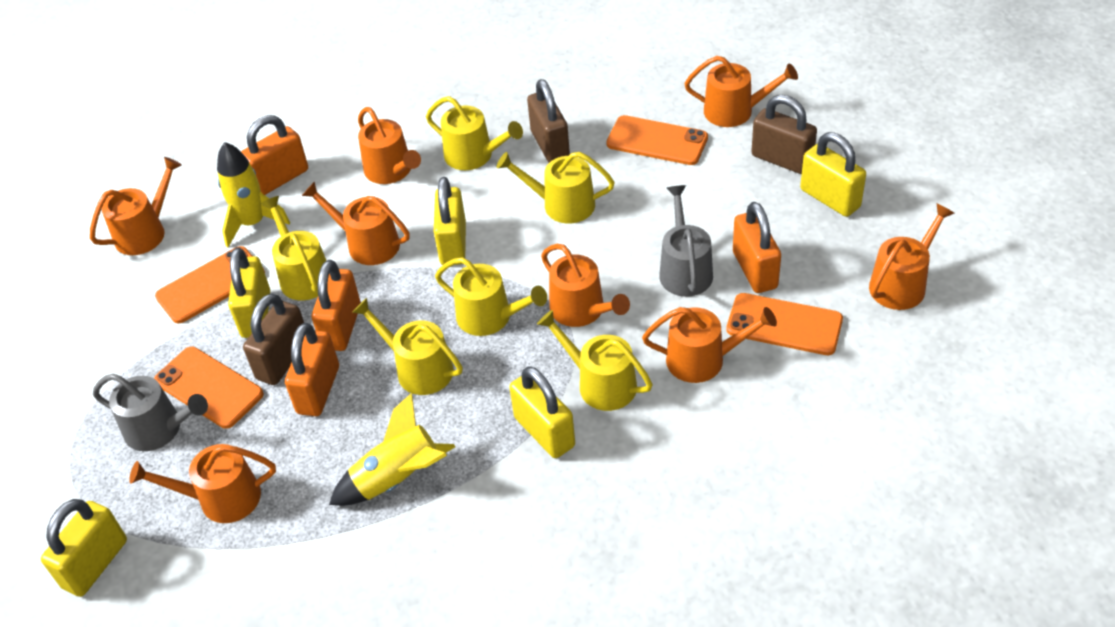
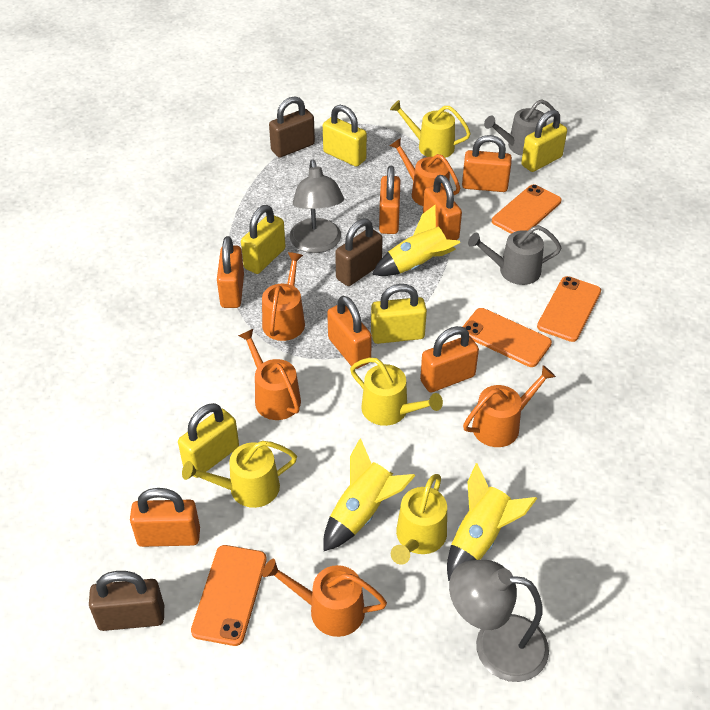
grey lamp: none = 0 -> [290,159,344,253] [449,560,549,682] = 2
orange padlock: [241,115,308,195] [285,323,339,416] [312,260,361,351] [733,202,781,293] = 4 -> [130,488,200,547] [217,236,244,308] [327,296,372,369] [379,166,400,234] [420,326,479,392] [423,175,462,240] [462,135,512,192] = 7
orange watering can: [90,157,182,255] [129,444,276,523] [302,181,410,265] [358,107,421,184] [541,244,630,327] [642,307,777,383] [684,56,798,127] [869,203,955,310] = 8 -> [238,329,301,420] [262,252,305,341] [262,559,387,637] [390,138,460,206] [463,365,556,447] = 5
yellow rocket: [217,142,290,247] [329,393,455,506] = 2 -> [323,439,415,551] [372,205,460,276] [447,463,537,581] = 3
yellow watering can: [261,196,327,300] [352,298,463,395] [426,96,523,170] [435,257,547,336] [497,152,615,223] [537,310,652,411] = 6 -> [182,441,297,508] [350,358,443,426] [390,100,471,158] [391,474,447,565] = 4

